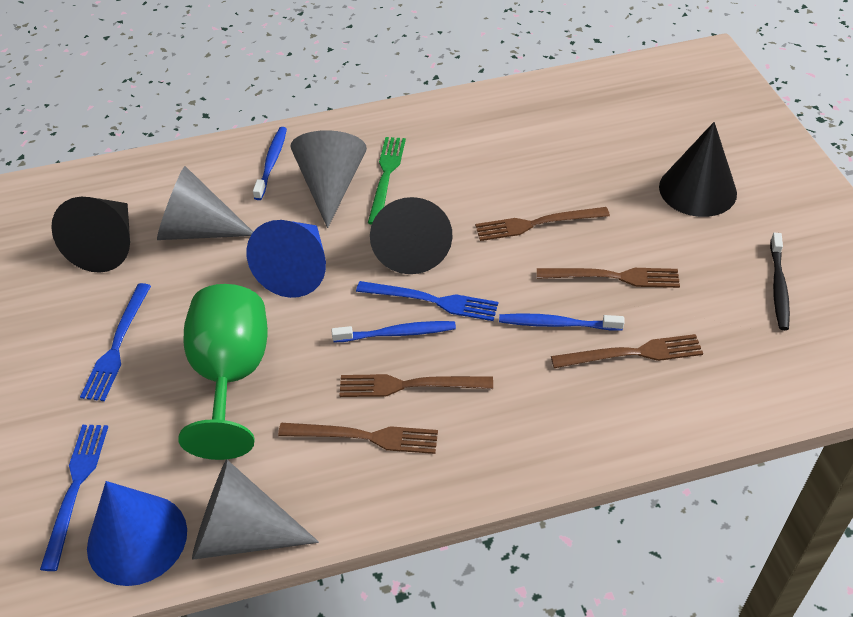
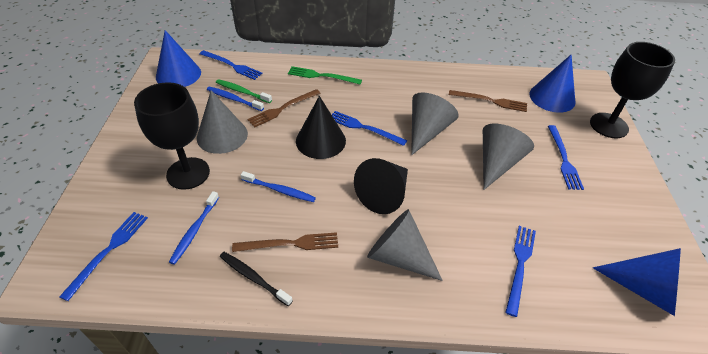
black cone: [51,197,130,273] [370,197,453,274] [659,122,737,217] = 3 -> [296,96,346,159] [354,158,408,214] = 2
black goblet: none = 0 -> [134,82,210,190] [590,42,675,138] = 2
blue cone: [87,481,187,586] [246,220,326,298] = 2 -> [156,30,201,87] [529,55,575,113] [593,248,681,316] = 3
blue fork: [40,425,108,571] [80,283,151,401] [356,281,498,321] = 3 -> [59,212,148,301] [200,50,263,80] [332,111,407,146] [505,226,536,317] [548,125,584,190] = 5
brown fork: [278,423,438,454] [339,374,493,397] [475,207,610,241] [537,268,680,288] [551,334,703,368] = 5 -> [232,232,338,252] [247,89,320,127] [449,90,527,112] = 3
green goblet: [178,284,268,460] = 1 -> none = 0
green toothbrush: none = 0 -> [216,79,272,103] = 1
grey cone: [157,166,253,240] [192,460,319,560] [290,130,367,228] = 3 -> [197,91,248,154] [367,209,443,281] [411,92,459,155] [483,124,534,190] = 4

